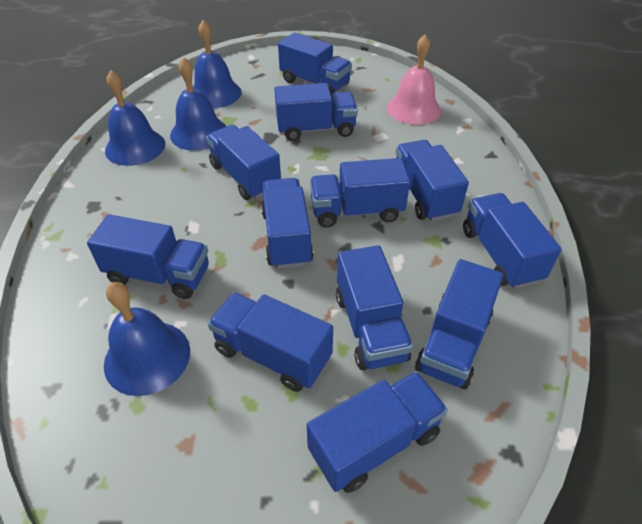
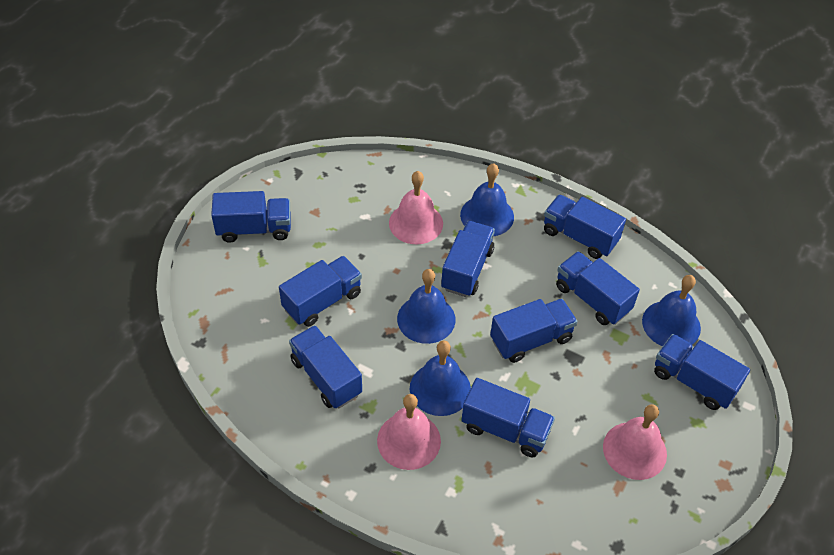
blue truck: [87,214,209,299] [206,125,281,200] [208,292,333,392] [261,178,314,269] [274,83,358,141] [278,32,352,94] [307,371,448,493] [310,158,410,228] [336,245,413,370] [396,140,469,222] [415,259,503,390] [463,193,562,289] = 12 -> [211,191,291,243] [279,256,362,327] [289,325,362,408] [441,221,495,297] [461,378,555,457] [490,299,577,363] [544,195,626,259] [556,251,640,325] [654,334,750,410] = 9
pink bell: [387,34,441,125] = 1 -> [377,394,441,470] [389,171,443,245] [603,404,667,480] = 3

